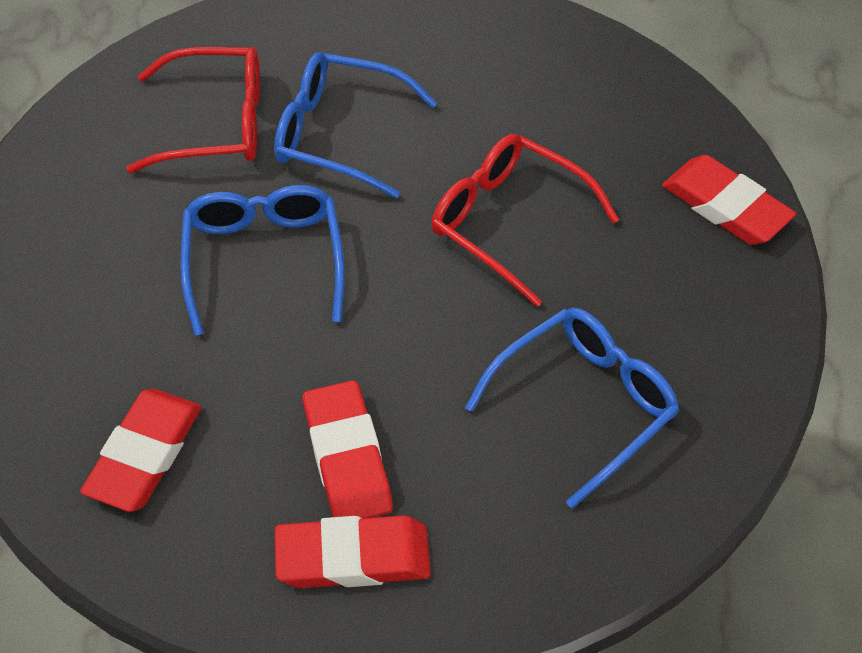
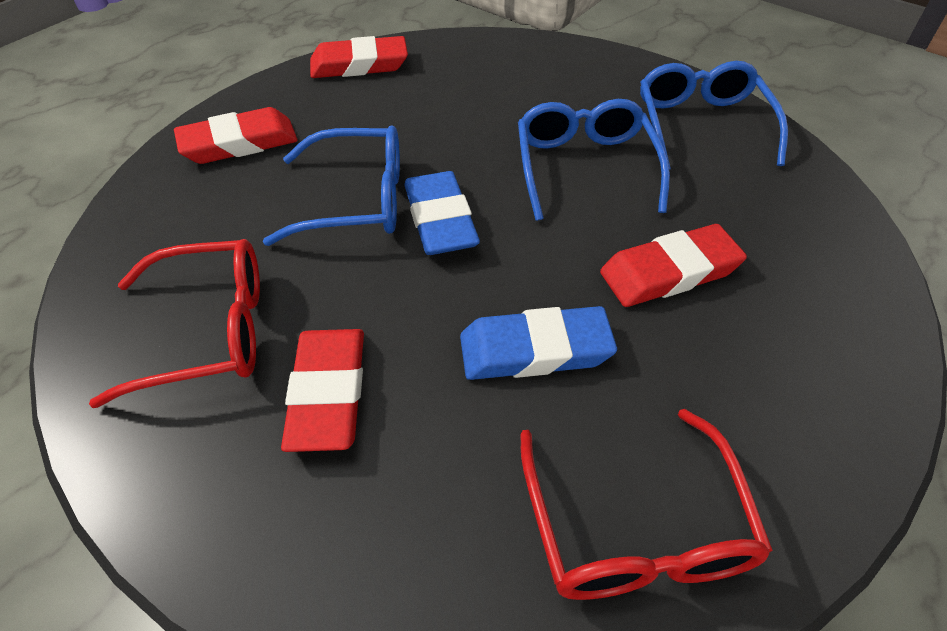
blue eraser: none = 0 -> [404,171,480,255] [460,306,617,380] = 2

